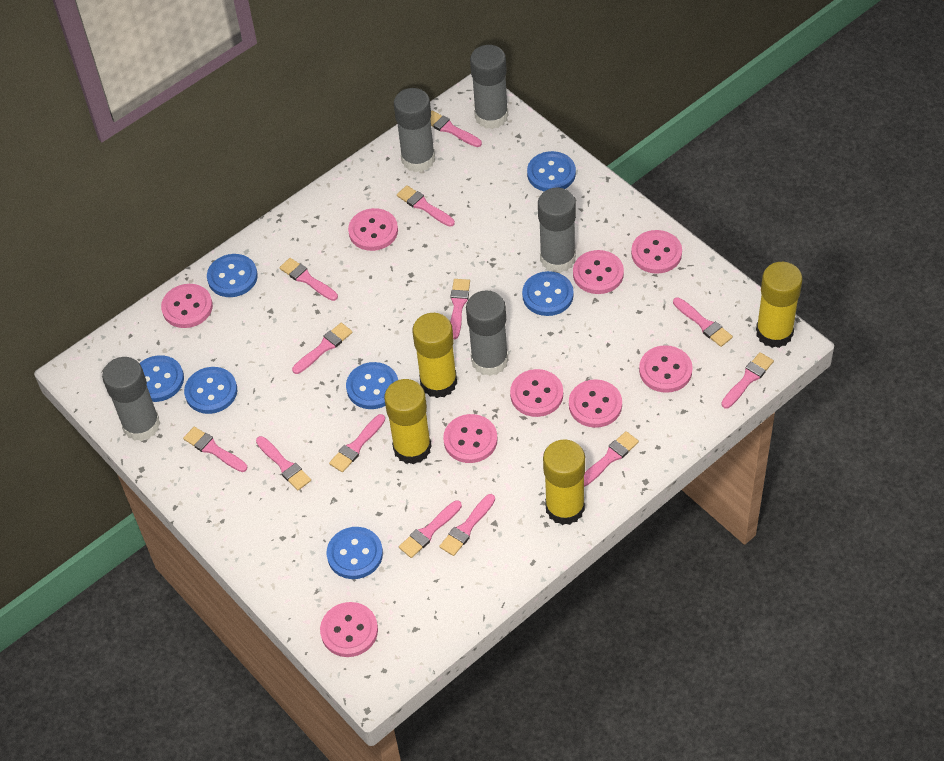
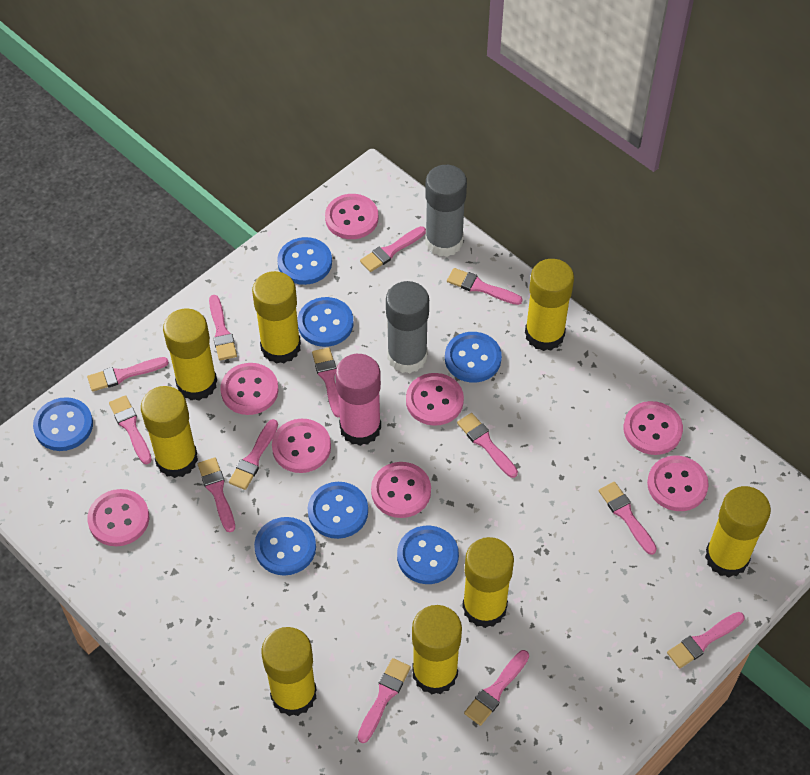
grey glue stick: [102,357,160,441] [394,88,435,172] [466,291,508,376] [470,45,508,129] [538,188,576,273] = 5 -> [386,281,429,373] [425,165,467,257] = 2
pink button: [161,284,213,328] [320,602,378,657] [348,208,398,251] [443,414,498,463] [510,369,563,417] [569,379,622,428] [573,250,624,294] [631,230,682,274] [639,345,693,393] = 9 -> [87,489,149,546] [220,363,279,415] [272,419,331,473] [325,194,378,239] [371,462,431,518] [406,373,464,426] [624,401,683,455] [647,456,709,511] = 8
pink glue stick: none = 0 -> [335,354,381,446] = 1
yellow glue stick: [384,379,432,464] [413,313,457,398] [543,439,585,525] [756,262,803,348] = 4 -> [141,386,198,478] [163,309,217,401] [252,271,301,364] [261,627,317,716] [412,605,462,695] [462,537,514,628] [525,259,574,351] [705,486,771,577] = 8

